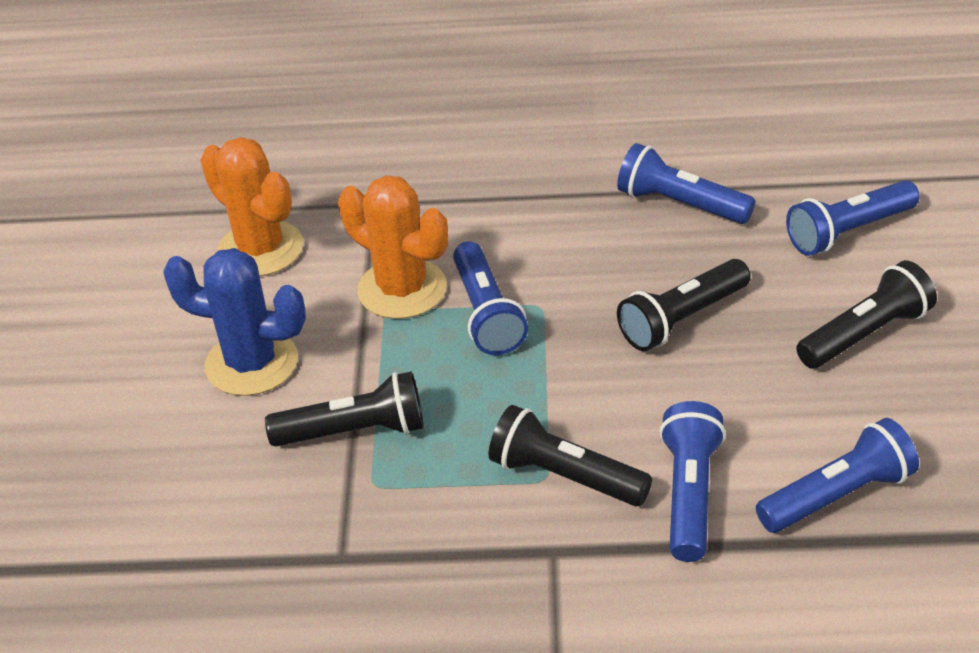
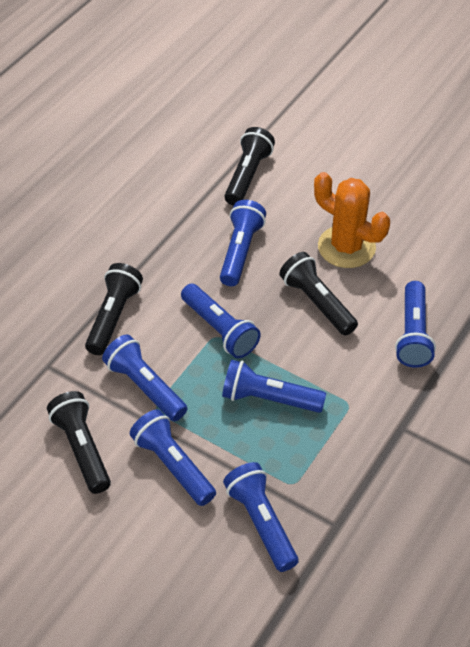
blue cactus: [163,248,306,396] = 1 -> none = 0
blue flashlight: [453,241,528,355] [617,143,755,224] [659,401,726,562] [756,418,919,533] [786,180,920,256] = 5 -> [102,335,188,421] [130,409,216,506] [181,284,261,358] [220,200,266,286] [222,360,326,413] [223,462,298,572] [395,281,436,368] = 7
orange cactus: [200,137,303,276] [338,175,448,319] = 2 -> [314,172,390,268] = 1

